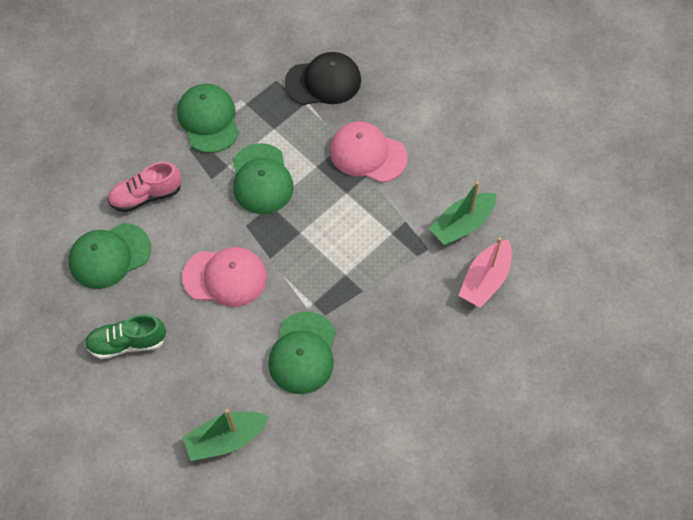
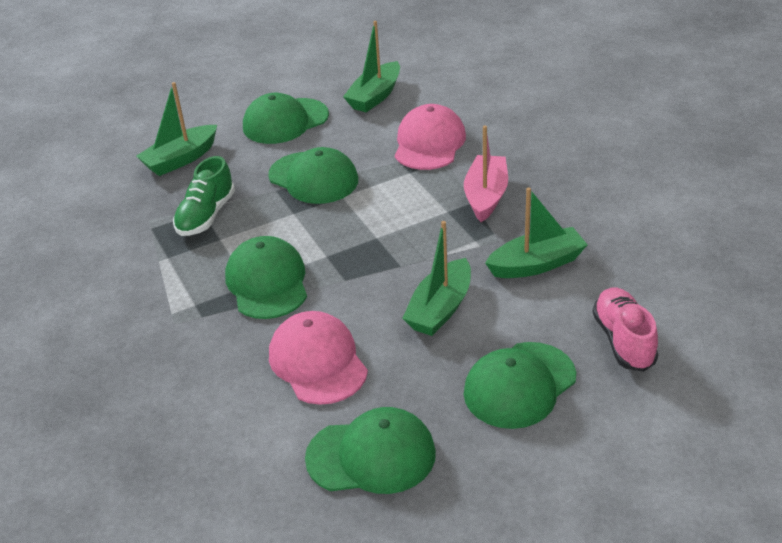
black cap: [285,52,361,105] = 1 -> none = 0
green boat: [182,409,269,461] [429,181,496,245] = 2 -> [136,82,217,176] [343,21,400,112] [402,221,471,336] [485,187,588,278] = 4
green cap: [69,223,151,289] [177,84,239,153] [233,143,294,214] [268,311,336,394] = 4 -> [225,236,307,319] [243,93,329,144] [268,147,358,204] [305,407,436,494] [464,342,576,429] = 5

